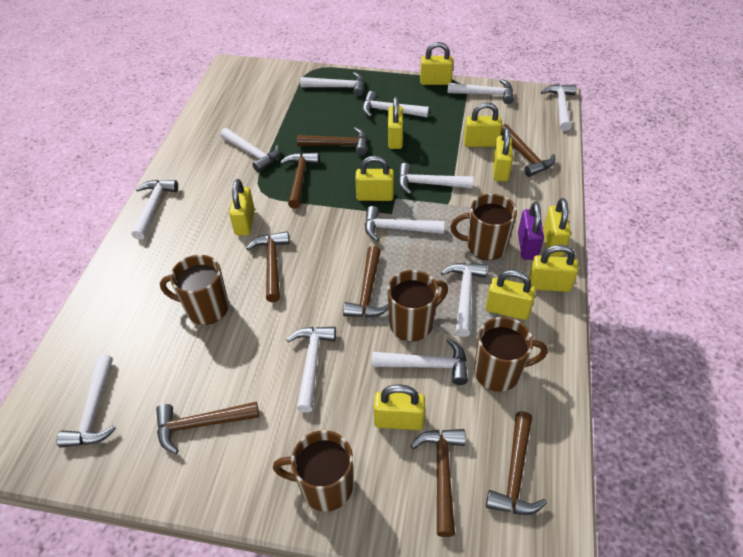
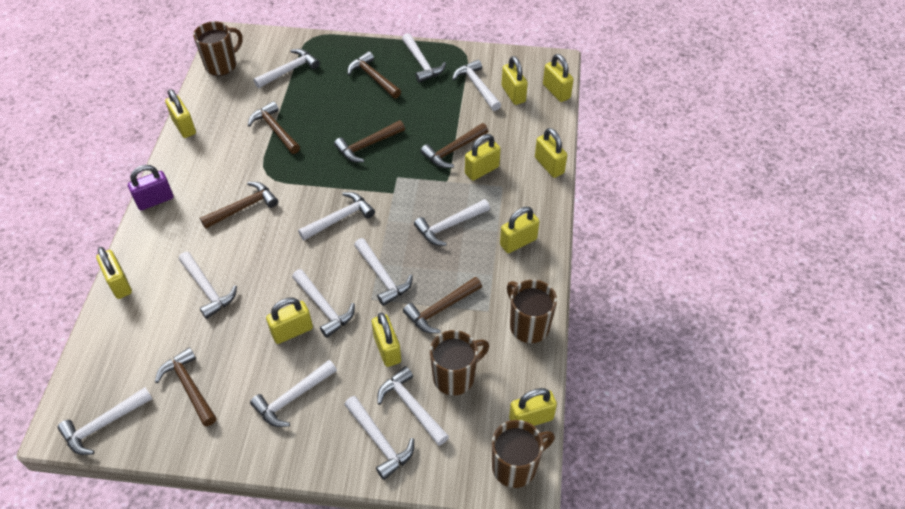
brown hammer: [156,402,259,454] [246,231,290,302] [280,152,319,209] [297,127,367,156] [343,246,389,317] [411,429,466,537] [486,411,547,515] [501,124,555,177] = 8 -> [155,347,217,427] [200,182,278,229] [248,101,300,154] [334,120,405,162] [347,51,401,98] [403,277,482,333] [421,123,488,168] = 7
brown mug: [160,255,229,325] [273,430,353,512] [387,270,448,342] [450,194,517,260] [474,317,548,392] = 5 -> [193,21,243,76] [430,330,489,396] [492,420,555,488] [507,280,557,343] = 4

